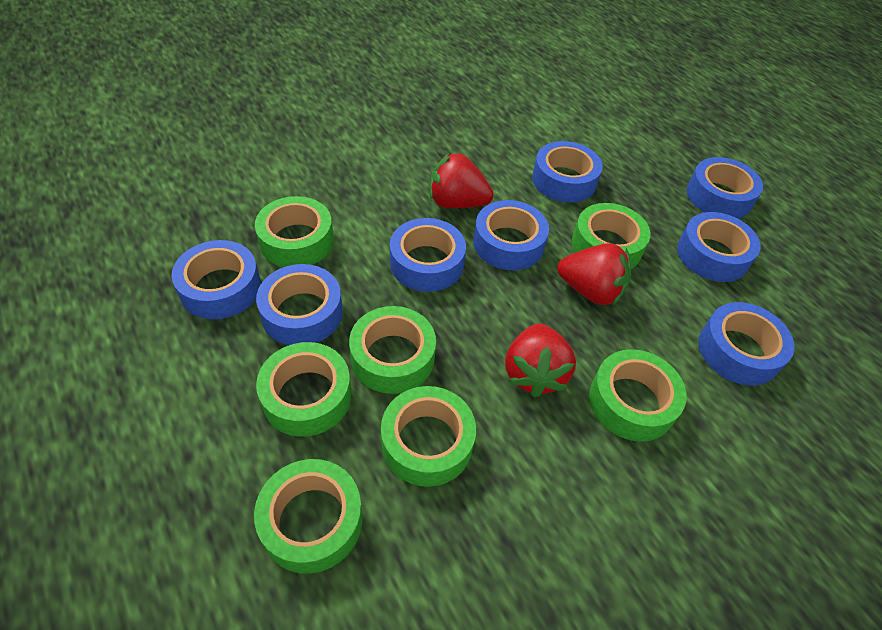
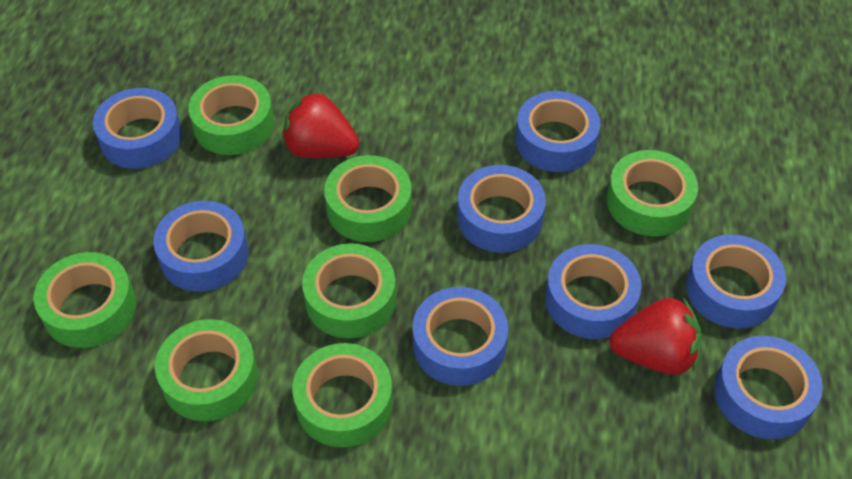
red strawberry: [430,153,494,208] [505,323,576,398] [557,243,631,305] = 3 -> [282,91,359,158] [609,298,702,375] = 2

